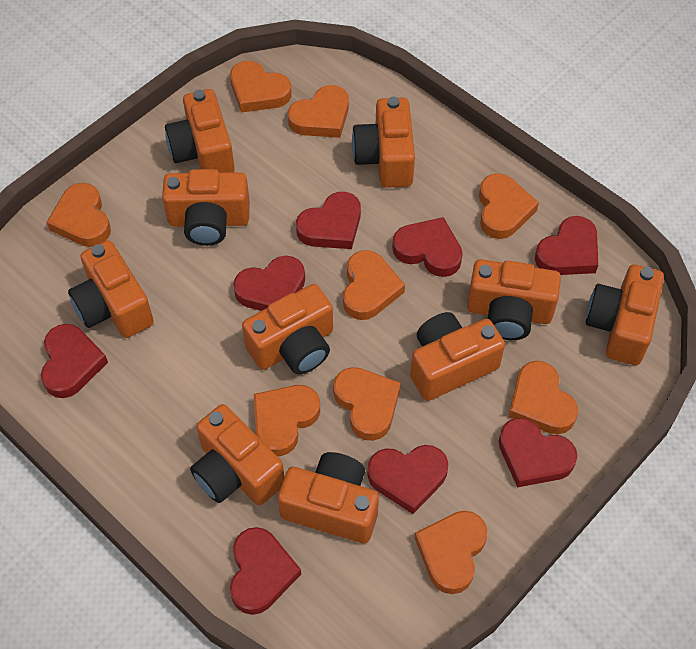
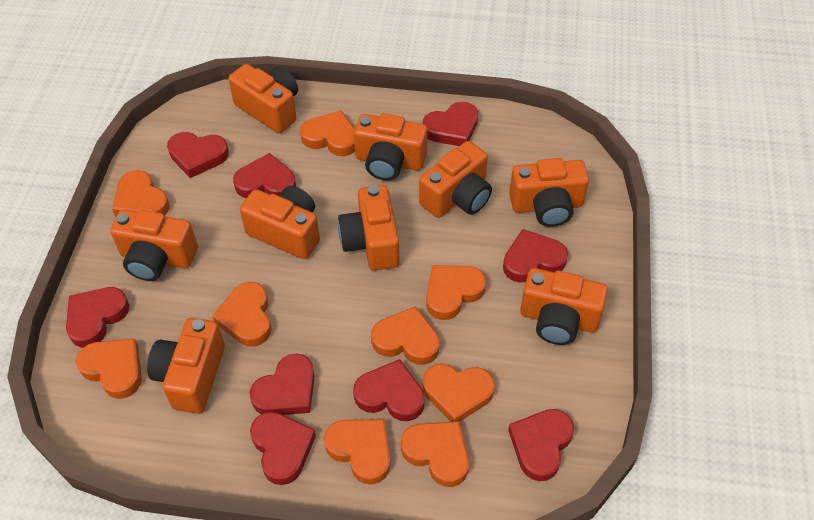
orange camera: [68,240,154,338] [162,169,250,246] [165,89,235,173] [190,404,284,505] [242,284,333,374] [278,452,379,543] [352,97,415,188] [410,312,505,401] [467,259,561,340] [586,265,664,365] = 10 -> [110,209,198,281] [147,318,225,414] [228,64,298,133] [240,186,320,259] [338,185,400,271] [354,113,428,181] [419,141,492,218] [509,158,589,227] [520,268,608,345] = 9
red heart: [41,324,108,398] [230,527,301,615] [233,256,305,311] [296,192,361,249] [367,445,448,514] [392,217,463,277] [499,418,577,487] [535,216,598,275] = 8 -> [66,287,129,348] [167,132,229,178] [233,153,296,198] [250,354,315,415] [250,412,316,485] [353,359,425,421] [423,102,478,146] [503,229,568,283] [508,409,574,481] = 9

